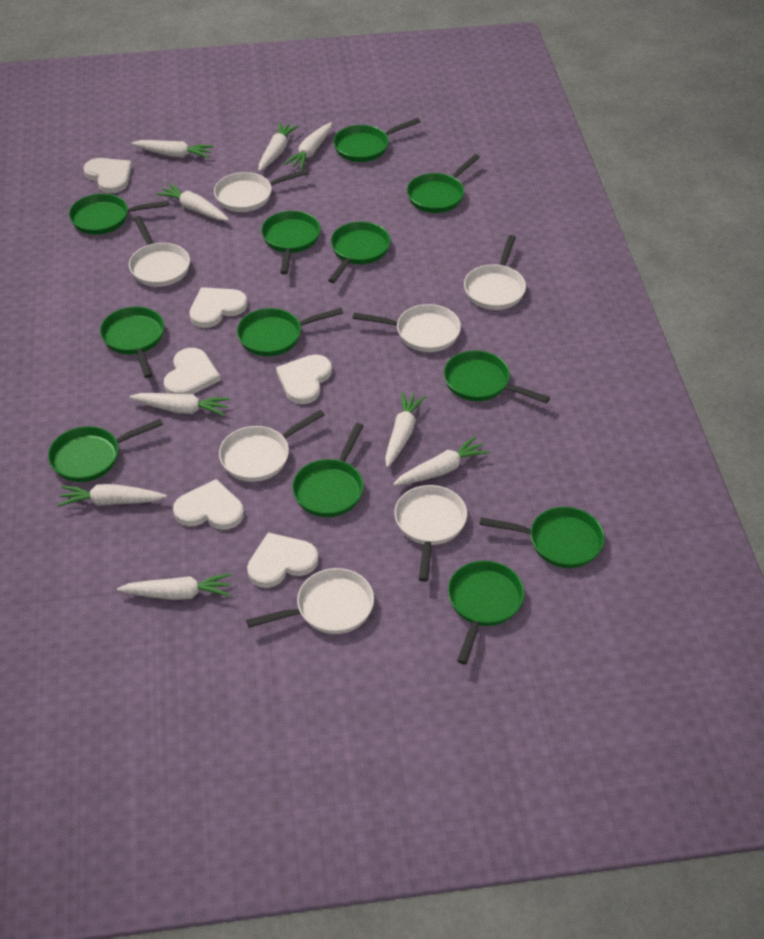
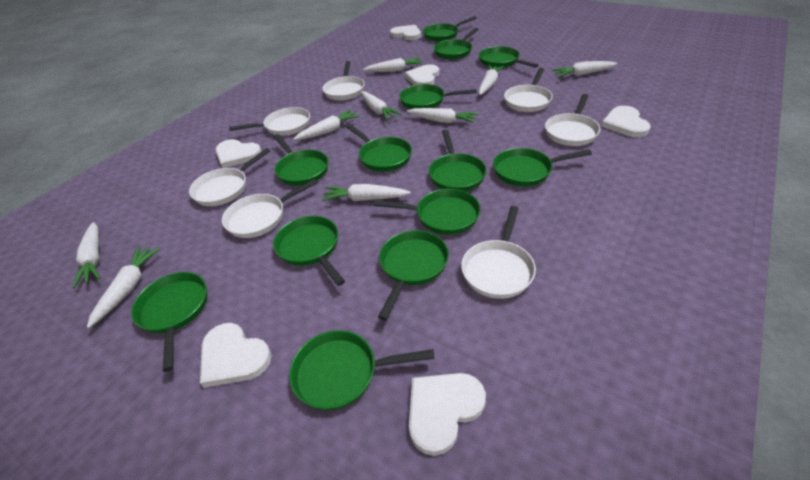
green pan: [48,419,163,482] [69,193,169,235] [100,306,165,378] [237,308,343,356] [261,211,321,274] [292,423,364,517] [328,221,391,283] [333,118,420,162] [407,154,480,213] [444,350,550,403] [448,561,524,664] [479,507,605,568] = 12 -> [131,272,207,372] [273,216,345,286] [274,134,329,186] [289,330,435,410] [346,124,412,172] [374,189,481,235] [378,230,449,320] [399,84,477,109] [423,16,476,42] [429,130,487,191] [434,28,479,60] [479,46,539,68] [493,148,592,186] = 13

